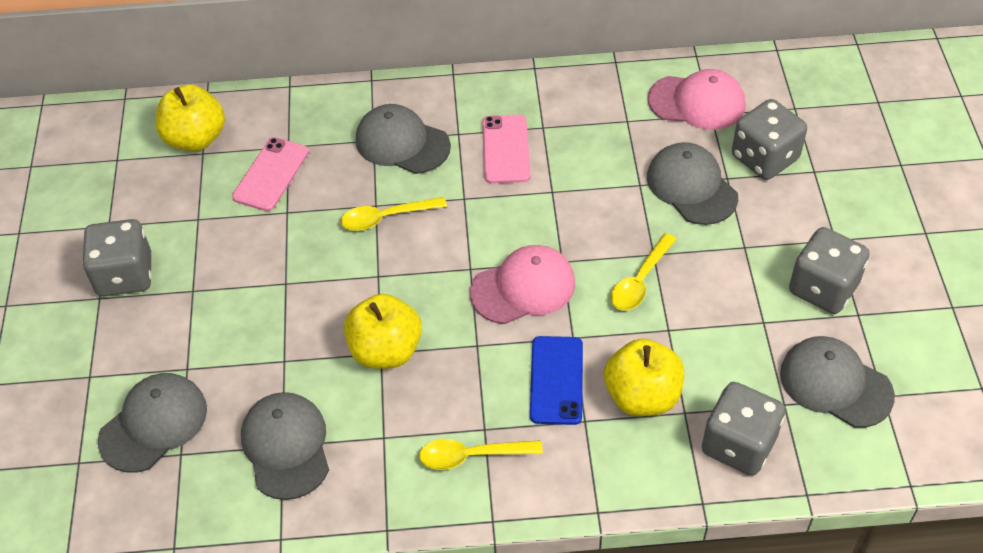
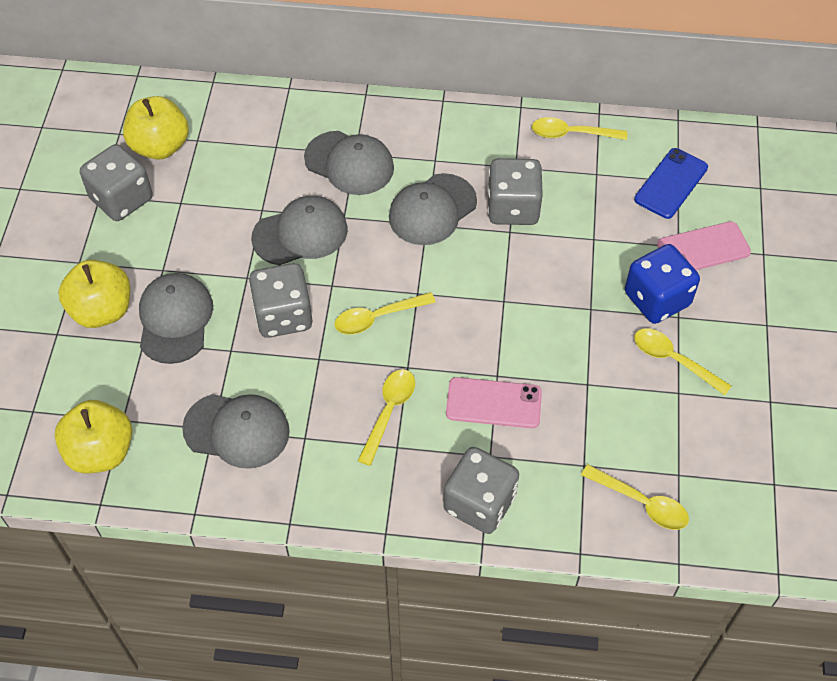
blue dice: none = 0 -> [625,244,700,324] = 1
pink cap: [470,245,575,324] [648,69,745,130] = 2 -> none = 0
yellow spoon: [341,197,447,231] [419,439,543,470] [611,233,676,311] = 3 -> [334,292,436,335] [358,369,415,466] [532,117,627,140] [581,464,689,530] [634,328,731,395] = 5

